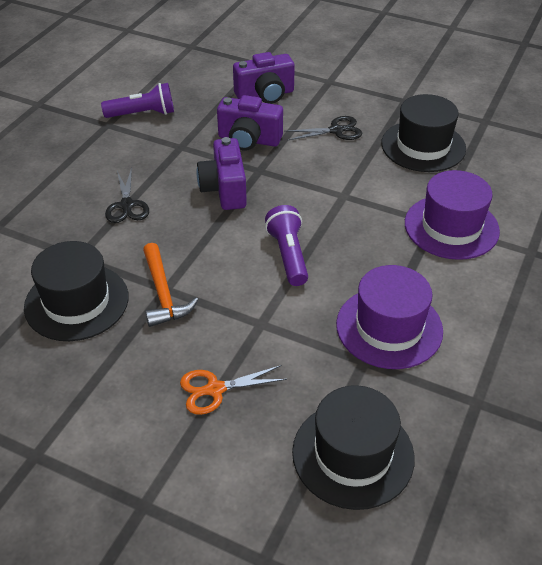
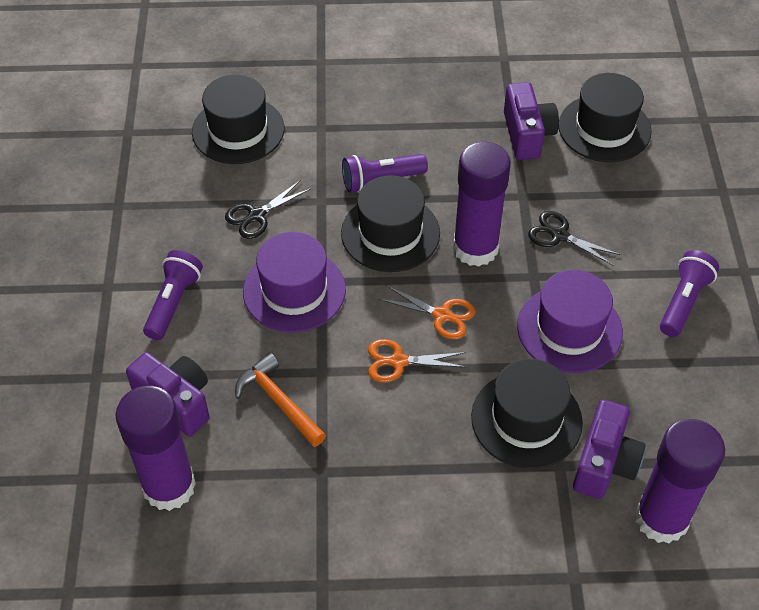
black hat: [24,241,129,341] [292,385,415,510] [381,94,466,172] = 3 -> [192,75,284,164] [341,175,440,272] [471,359,583,469] [559,73,652,162] = 4
orange scissors: [180,365,287,415] = 1 -> [368,339,466,383] [378,286,476,339] = 2
purple flashlight: [101,83,174,118] [265,205,308,286] = 2 -> [143,250,203,340] [342,154,428,192] [660,250,719,337] = 3
purple glue stick: none = 0 -> [115,386,196,511] [453,142,511,267] [635,419,725,543] = 3

